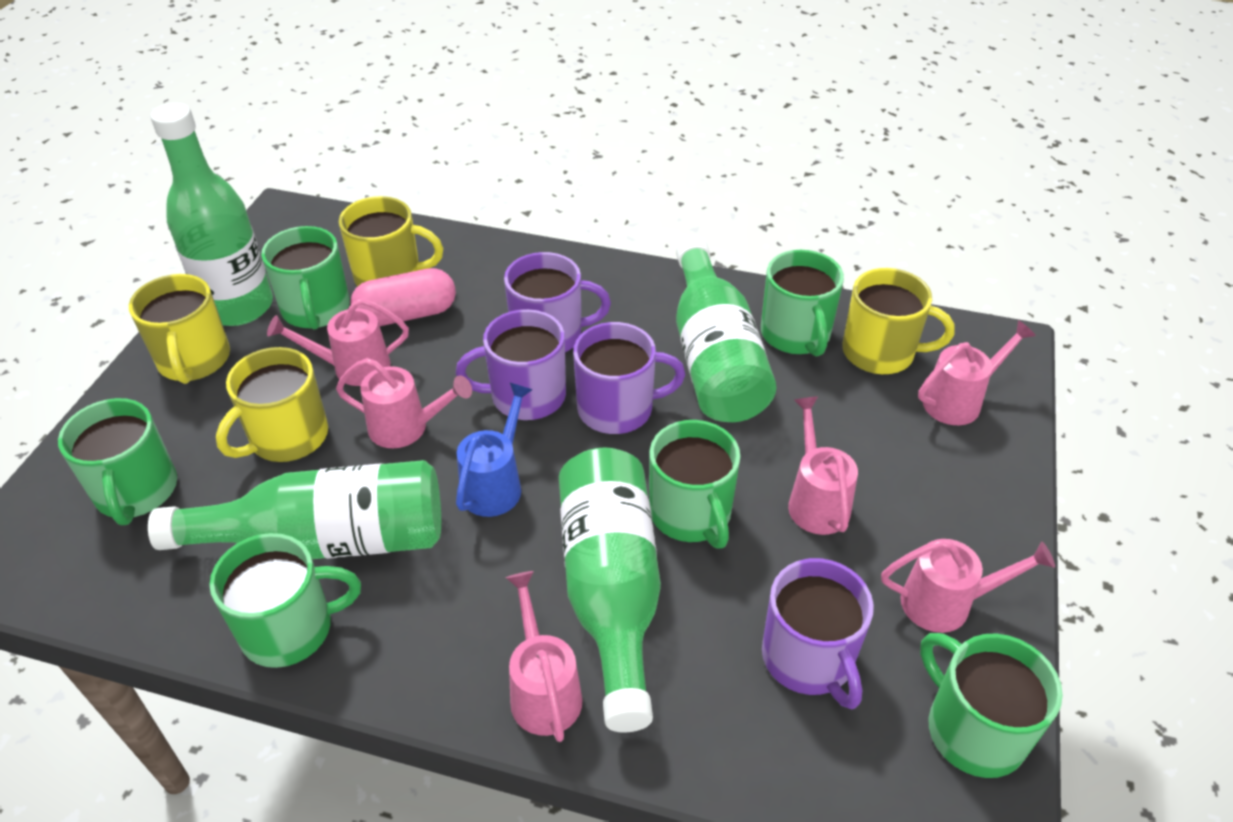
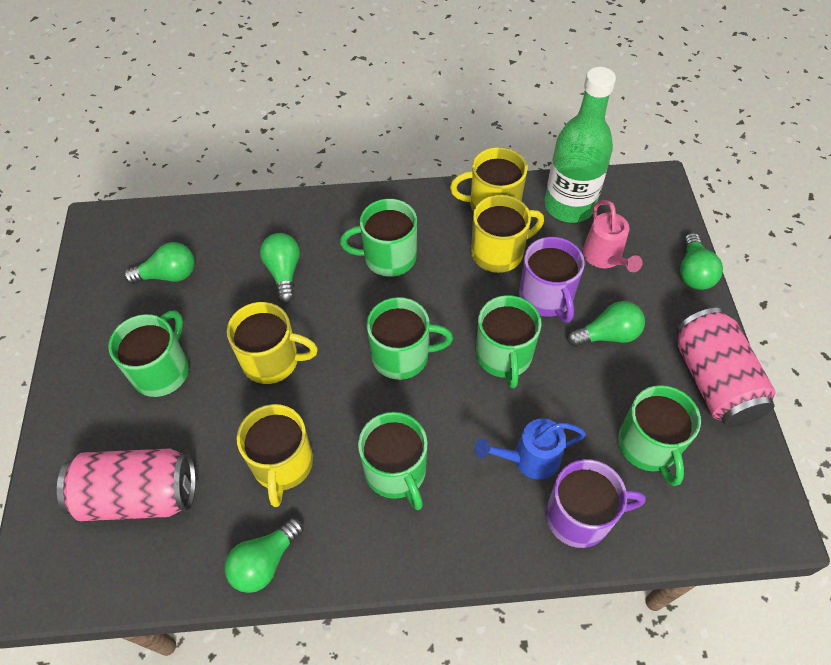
green bottle: [148,460,441,559] [151,103,273,326] [559,447,661,733] [676,236,777,422] = 4 -> [544,67,616,223] = 1
green light bulb: none = 0 -> [124,242,195,284] [225,518,304,593] [260,233,300,303] [567,301,645,347] [680,233,723,290] = 5
pink can: none = 0 -> [57,449,196,521] [676,308,776,427] = 2
pink capsule: [350,268,456,326] = 1 -> none = 0
pink watering can: [267,298,409,386] [336,358,472,448] [506,571,583,742] [788,396,858,535] [881,539,1055,633] [918,320,1036,425] = 6 -> [583,200,642,272] = 1
purple mug: [456,309,566,420] [504,252,611,352] [573,322,685,434] [762,558,874,709] = 4 -> [519,237,585,323] [546,459,646,548] = 2

